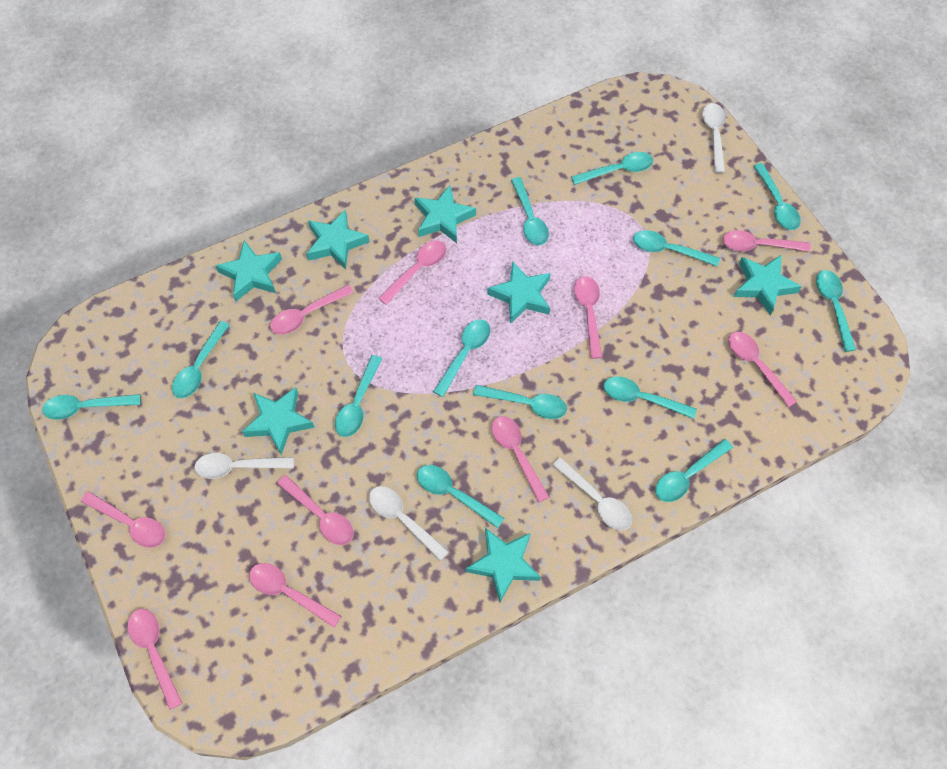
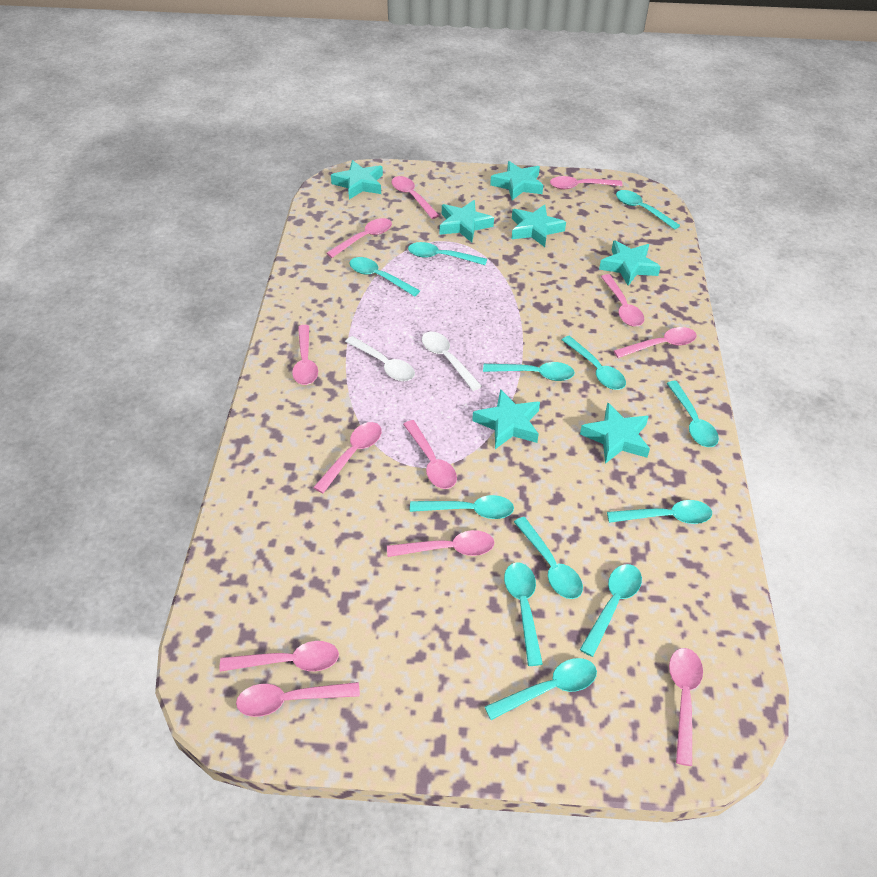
pink spoon: [81,491,166,548] [128,609,182,710] [249,563,341,627] [270,285,354,335] [277,475,354,545] [378,240,446,305] [492,416,549,503] [574,276,602,359] [722,230,811,252] [728,332,797,407] = 10 -> [220,641,339,672] [236,682,360,717] [292,325,318,385] [313,422,382,493] [326,218,392,258] [387,530,494,557] [391,176,439,219] [403,420,457,489] [550,176,623,189] [601,274,644,327] [614,327,697,358] [669,648,703,766] = 12
turquoise spoon: [42,394,141,420] [172,321,230,398] [335,355,382,437] [417,465,505,528] [433,319,491,397] [473,385,567,419] [511,177,549,245] [571,152,653,185] [604,376,697,419] [633,230,720,267] [655,439,733,502] [754,163,801,230] [816,270,856,352] = 13 -> [350,257,420,297] [408,242,487,265] [410,495,514,519] [483,362,575,381] [485,658,597,720] [504,562,543,666] [514,517,583,599] [562,336,626,390] [580,564,642,657] [607,500,712,524] [616,190,680,230] [667,381,719,447] = 12
white spoon: [194,453,294,479] [369,486,449,561] [552,457,632,530] [702,103,726,173] = 4 -> [345,336,415,381] [422,332,482,391] = 2

